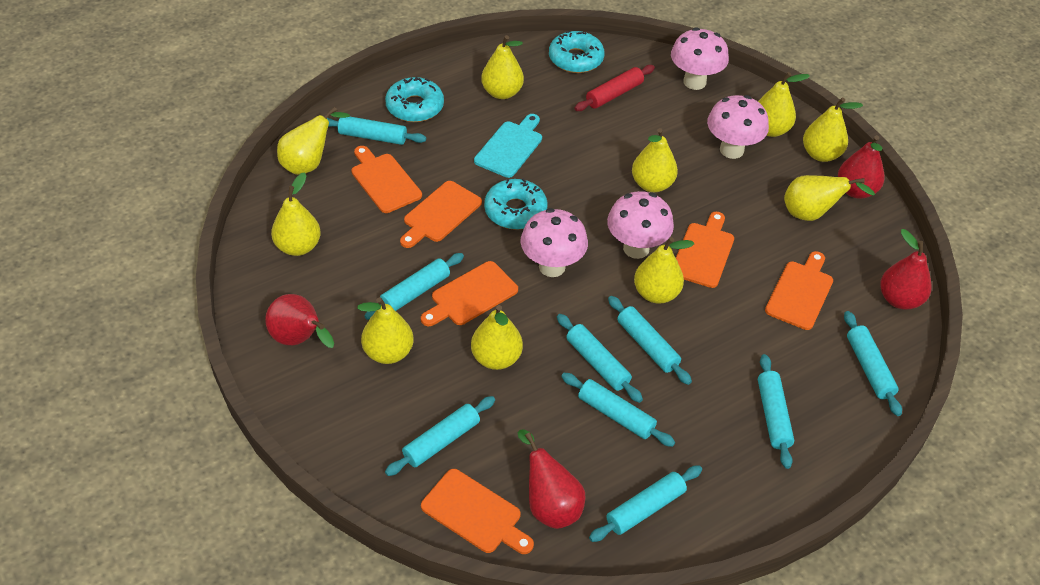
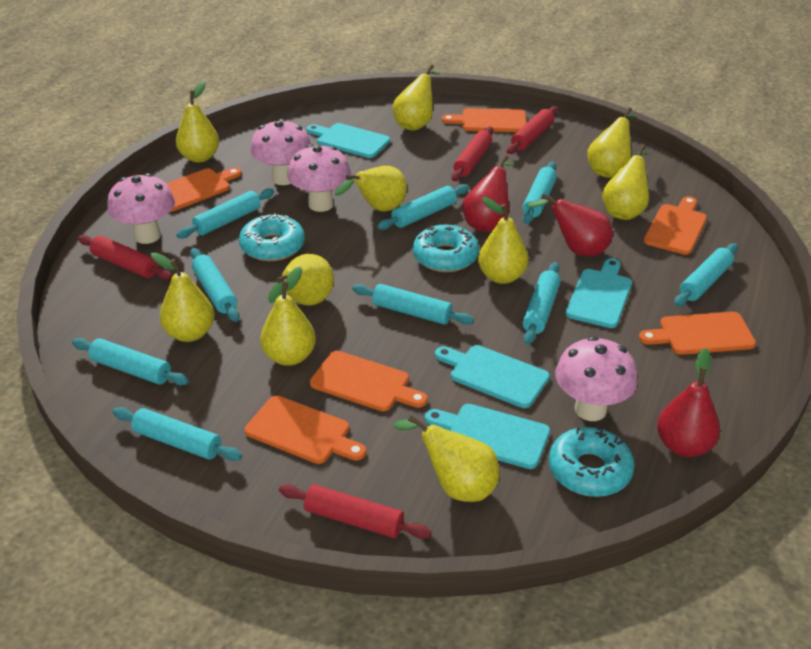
red pear: [265,294,334,348] [518,429,586,529] [838,135,885,199] [880,229,931,309] = 4 -> [462,155,514,232] [527,193,613,256] [657,348,720,457] = 3
red rolling pin: [574,65,655,111] = 1 -> [78,235,172,280] [279,484,432,539] [451,127,494,181] [507,106,558,154] = 4
turquoise cutting board: [474,114,542,178] = 1 -> [307,123,390,158] [425,404,550,469] [435,345,550,408] [566,258,632,328] = 4

